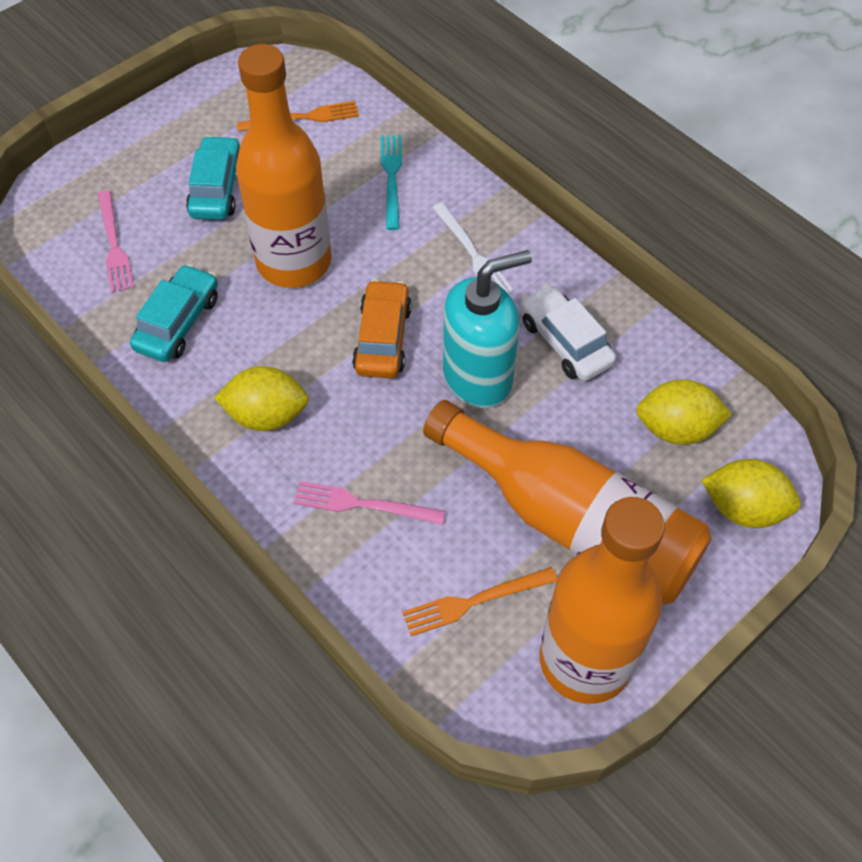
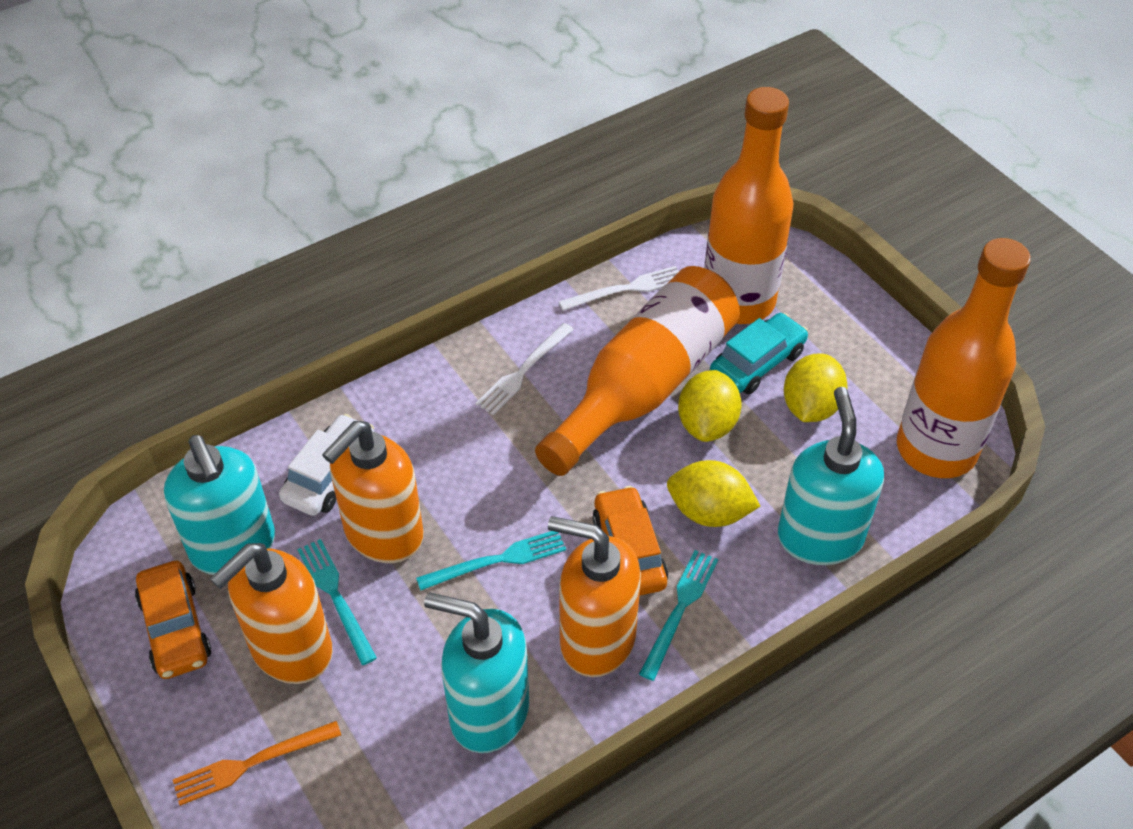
orange car: [352,280,412,378] = 1 -> [135,561,211,679] [593,486,668,596] = 2
orange fork: [237,101,359,132] [402,567,557,636] = 2 -> [173,721,341,806] = 1
orange soap dispenser: none = 0 -> [210,543,333,684] [322,421,424,563] [548,516,641,677] = 3
pink fork: [98,190,134,293] [294,481,445,525] = 2 -> none = 0
turquoise car: [130,264,218,362] [186,136,240,220] = 2 -> [710,313,809,395] = 1
turquoise fork: [381,135,402,230] = 1 -> [297,539,377,665] [416,531,566,591] [639,550,718,681] = 3
turquoise soap dispenser: [443,250,532,408] = 1 -> [164,435,275,575] [424,593,529,753] [778,387,884,565] = 3
white fork: [432,202,514,293] = 1 -> [475,323,574,415] [559,266,679,311] = 2

